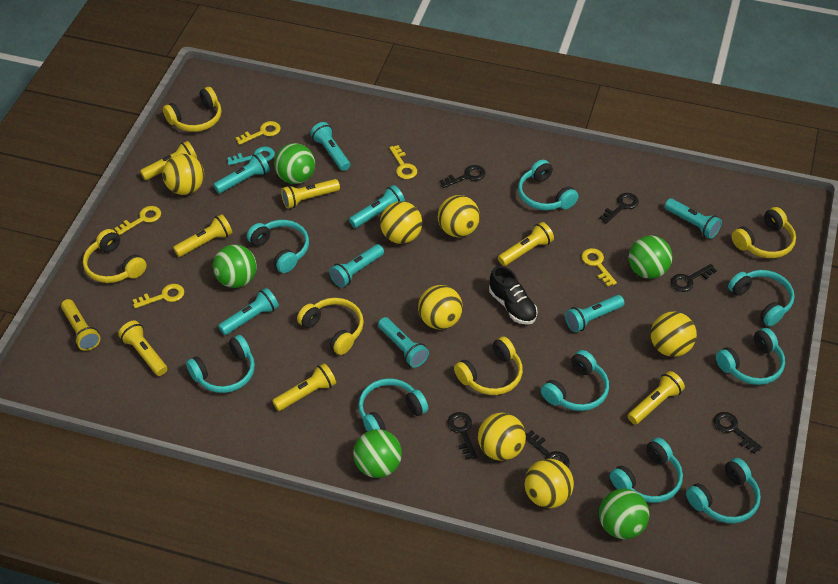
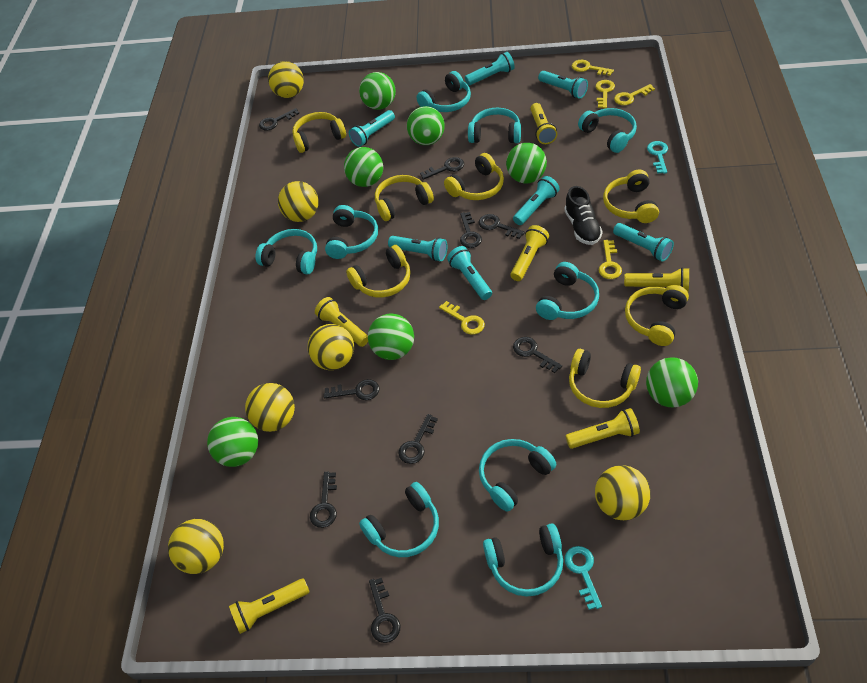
black key: [440,165,485,188] [447,412,477,460] [526,430,570,467] [599,193,639,224] [671,264,717,292] [713,412,762,454] = 6 -> [259,108,299,131] [310,472,337,528] [323,379,379,400] [369,578,400,643] [398,414,438,464] [420,157,464,180] [460,212,482,248] [479,214,525,239] [513,337,562,373] = 9
green ball: [213,244,257,288] [274,143,315,184] [353,429,402,478] [599,489,649,539] [629,235,673,279] = 5 -> [207,417,258,467] [344,147,383,187] [359,72,396,110] [368,314,414,360] [407,106,445,145] [506,143,547,183] [646,357,698,408] = 7
turquoise flashlight: [213,153,270,194] [218,288,279,335] [310,122,350,171] [329,244,384,287] [349,185,405,228] [378,317,429,368] [565,295,625,332] [665,198,722,239] = 8 -> [349,110,395,147] [388,236,447,261] [447,246,492,300] [465,52,515,85] [513,176,560,225] [538,71,588,99] [613,223,674,262] = 7
turquoise key: [227,147,275,165] = 1 -> [565,546,602,610] [647,141,668,174] = 2
yellow ball: [162,154,204,195] [380,201,422,244] [418,285,463,330] [438,195,480,237] [478,413,526,461] [524,459,574,508] [651,311,697,357] = 7 -> [168,519,224,574] [245,383,295,432] [268,61,304,98] [278,181,319,222] [308,324,354,370] [595,465,651,520] = 6
yellow flashlight: [61,299,101,351] [118,320,167,376] [140,141,197,180] [173,214,232,257] [272,363,336,411] [281,179,340,209] [498,222,554,266] [628,371,685,424] = 8 -> [229,578,310,634] [315,297,368,347] [510,225,549,281] [530,103,557,144] [566,408,640,449] [624,268,689,292] = 6
yellow headphones: [83,229,147,283] [163,87,222,132] [297,298,364,355] [454,337,523,395] [732,207,796,258] = 5 -> [293,112,346,153] [346,245,411,298] [375,175,434,221] [444,153,504,200] [569,349,641,408] [603,170,659,223] [625,285,689,346] = 7

